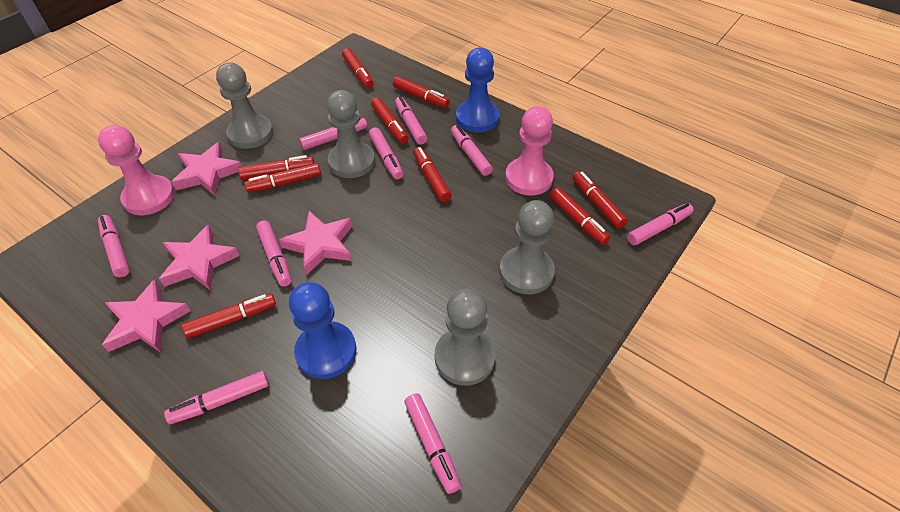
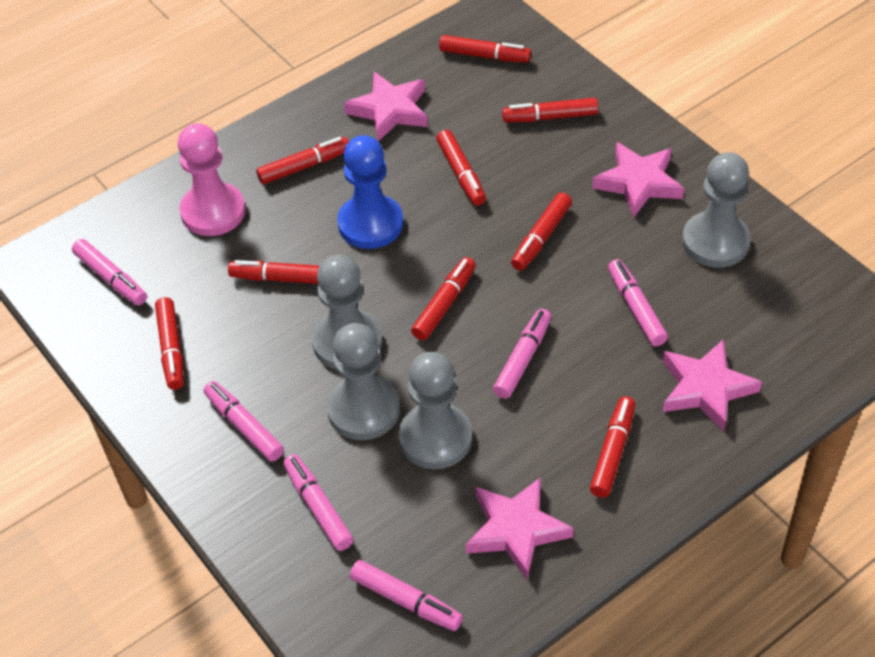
blue pawn: [289,282,357,379] [456,48,499,133] = 2 -> [337,135,403,249] = 1
pink marker: [98,215,130,277] [164,371,269,424] [256,221,292,287] [299,118,367,150] [369,127,403,180] [395,96,427,145] [404,393,461,494] [451,125,493,176] [627,203,694,245] = 9 -> [72,239,147,305] [204,381,284,462] [283,454,354,551] [350,560,463,631] [493,309,551,399] [608,259,668,346] = 6
pink pawn: [98,125,175,215] [505,106,554,196] = 2 -> [177,123,246,236] = 1

